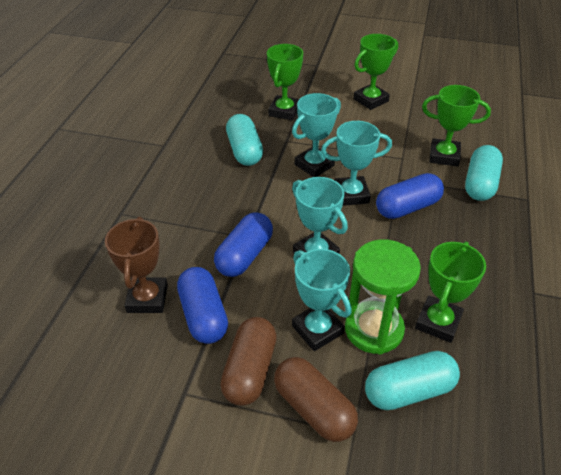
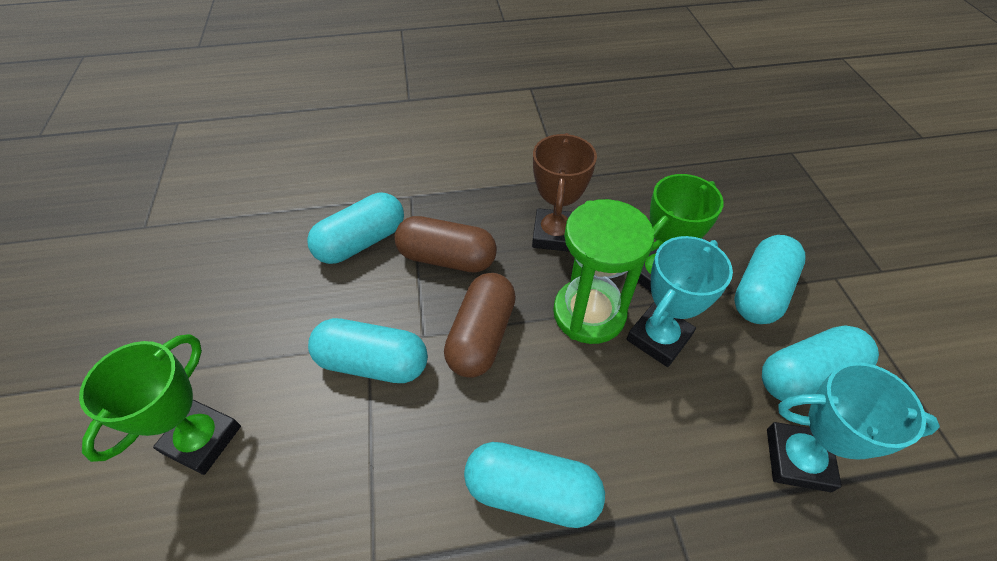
blue capsule: [177,267,228,344] [214,212,273,277] [376,173,444,219] = 3 -> none = 0
green trophy: [267,44,303,121] [353,34,398,110] [415,242,486,343] [422,85,491,167] = 4 -> [79,334,241,475] [627,174,724,292] = 2
turquoise capsule: [226,114,263,166] [365,351,460,410] [465,145,503,201] = 3 -> [307,193,404,264] [308,318,428,383] [464,442,605,528] [734,235,806,324] [762,325,879,401] = 5
turquoise trophy: [292,93,341,177] [292,177,348,257] [292,249,352,351] [321,121,392,206] = 4 -> [627,236,733,367] [767,362,940,492] = 2

